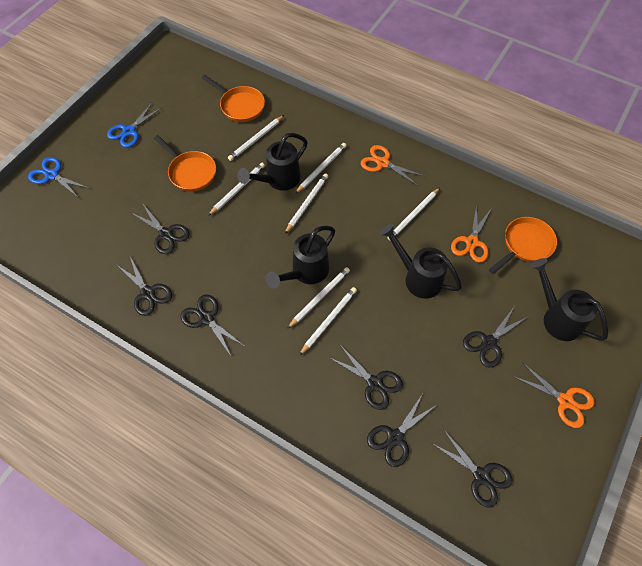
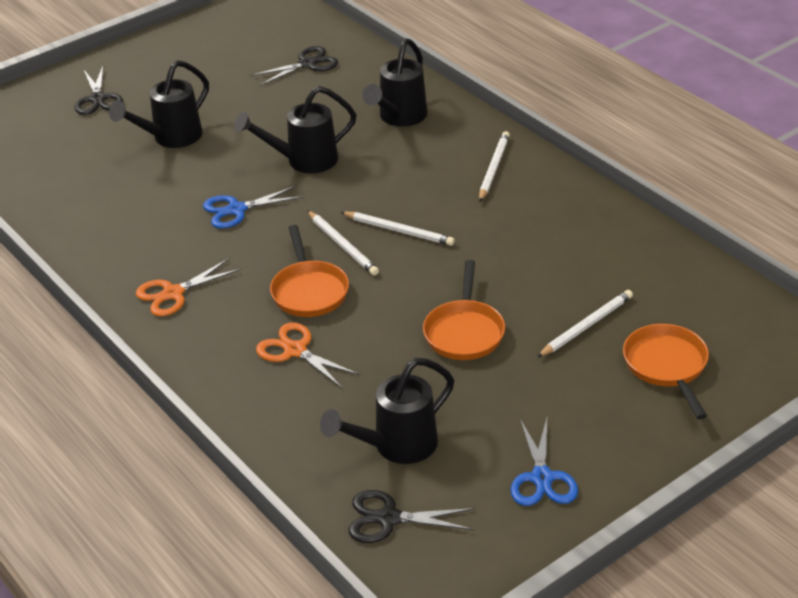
black scissors: [117,257,172,316] [130,203,190,254] [181,294,244,356] [330,345,403,410] [367,395,437,467] [432,429,512,508] [463,307,529,367] = 7 -> [75,66,123,115] [251,46,338,86] [348,490,475,543] = 3
orange scissors: [361,145,424,186] [451,204,491,262] [515,363,595,428] = 3 -> [136,258,241,316] [256,323,360,388] = 2
white pencil: [208,163,265,216] [228,115,284,161] [285,173,328,234] [287,267,350,329] [295,143,346,194] [299,287,357,356] [387,188,440,241] = 7 -> [307,210,379,276] [341,212,455,246] [479,131,510,202] [537,290,633,357] = 4

